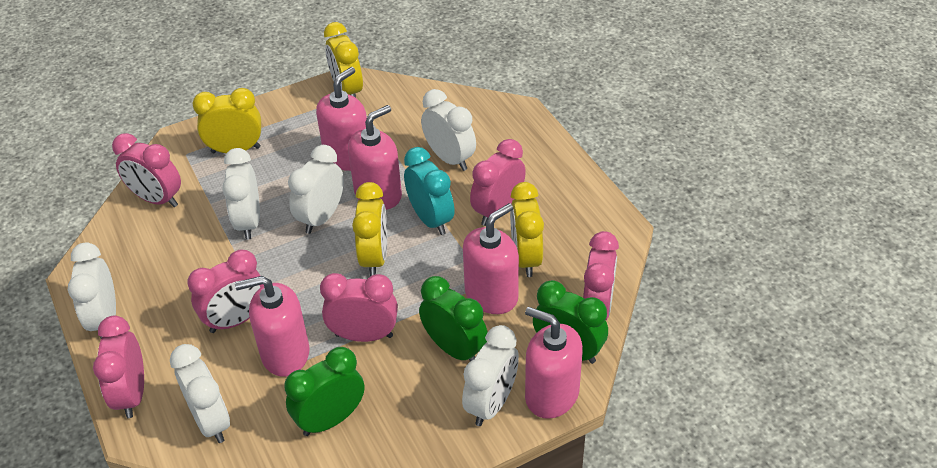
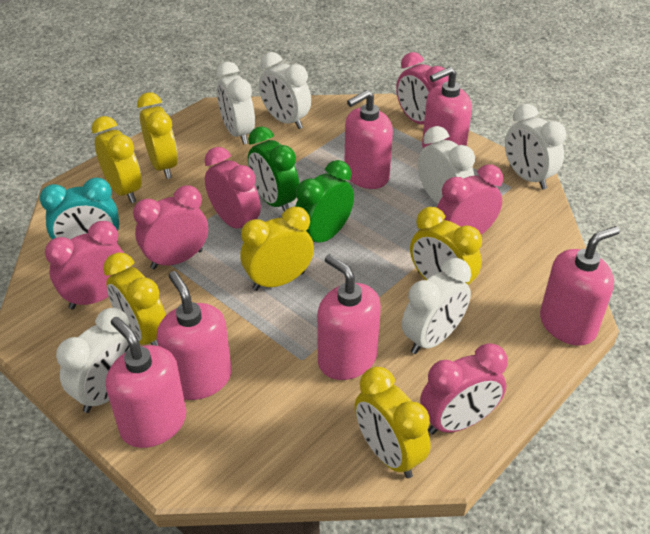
green clock: [284,347,364,436] [419,276,488,362] [533,280,608,364] = 3 -> [248,126,299,211] [295,160,354,243] = 2
pink soap dispenser: [235,276,310,377] [316,67,367,171] [348,105,402,210] [463,203,519,314] [525,307,583,419] = 5 -> [106,317,186,448] [157,271,232,400] [317,254,381,380] [345,90,393,189] [422,67,472,149] [540,226,620,346] = 6
yellow clock: [192,88,261,154] [324,22,363,98] [352,182,387,277] [510,182,544,277] = 4 -> [92,116,142,203] [103,252,166,346] [137,92,178,179] [240,206,314,291] [355,367,431,478] [410,207,482,285] = 6

